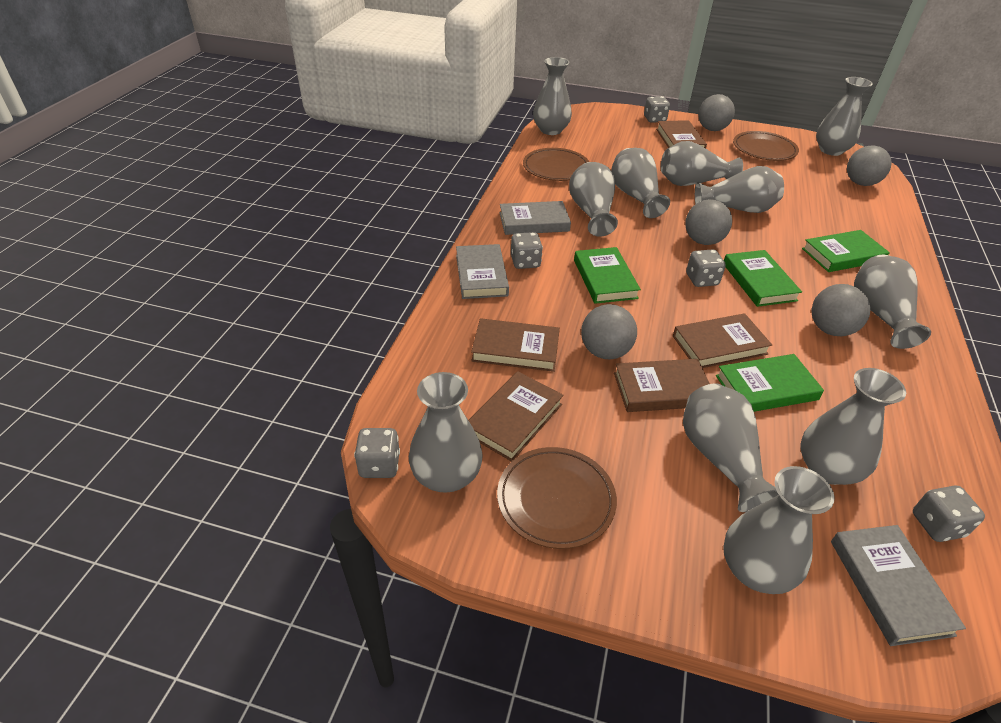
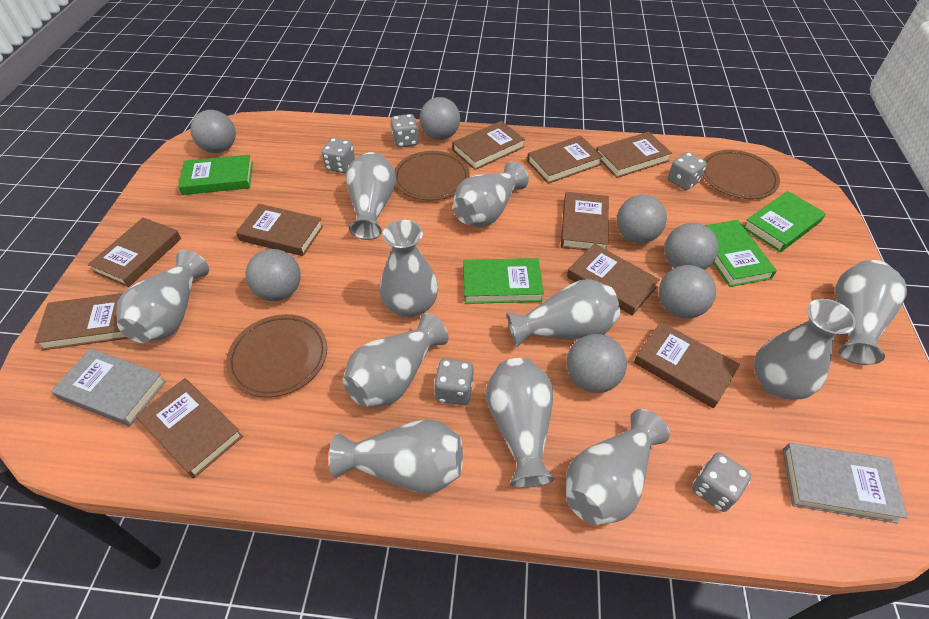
brown book: [468,371,563,462] [471,318,560,372] [614,359,710,412] [656,120,707,148] [673,313,772,368] = 5 -> [34,293,129,350] [88,217,181,287] [135,378,243,478] [236,204,323,256] [452,121,525,170] [527,136,603,184] [561,192,609,250] [567,243,660,316] [596,132,672,178] [634,322,740,408] = 10
grey ball: [581,304,637,359] [685,199,732,245] [698,94,735,131] [812,284,871,336] [847,145,891,186] = 5 -> [190,110,236,153] [245,249,300,301] [420,97,460,140] [566,334,627,393] [617,195,667,244] [659,265,716,318] [664,223,718,270] = 7
grey book: [456,244,509,299] [499,201,571,235] [831,525,966,646] = 3 -> [51,348,166,426] [783,443,908,524] = 2

